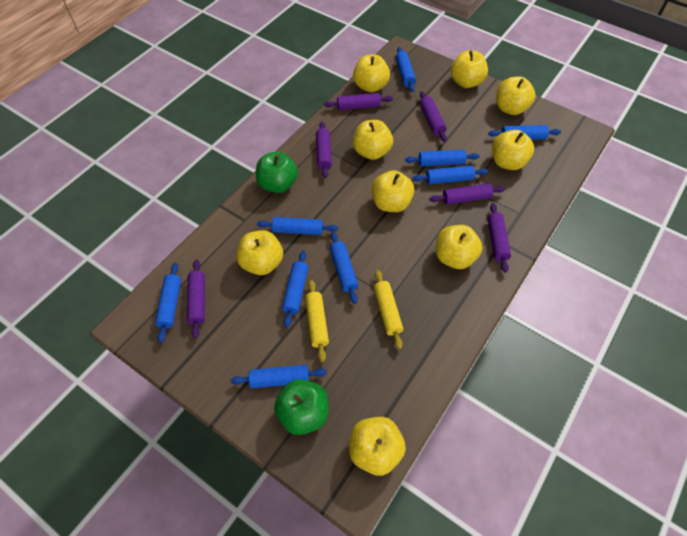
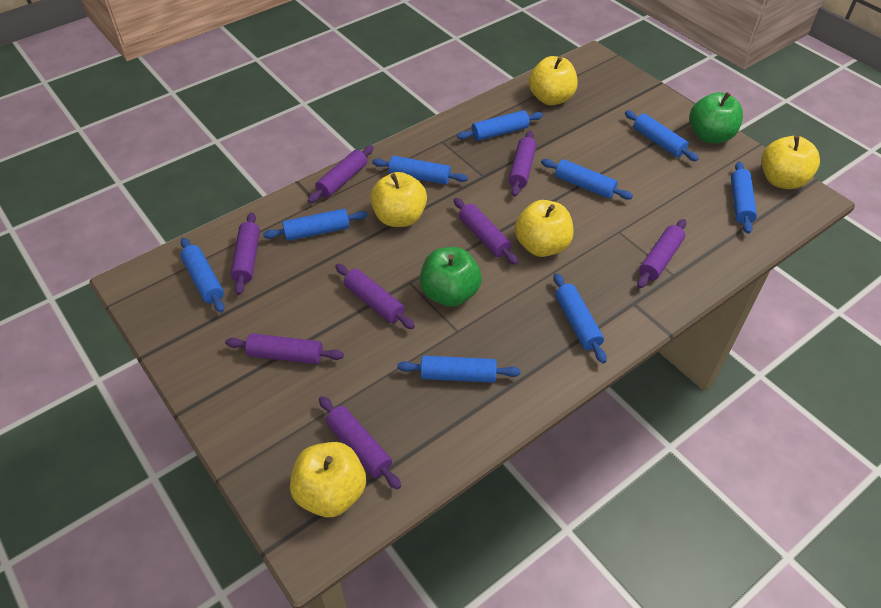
purple rolling pin: [187,260,205,338] [316,122,332,178] [324,93,393,110] [420,91,447,142] [429,183,506,205] [487,203,511,273] = 6 -> [225,333,344,364] [231,212,260,295] [308,145,374,203] [319,396,401,490] [335,264,415,329] [454,198,518,265] [509,131,536,197] [637,219,686,288] = 8
yellow apple: [237,230,283,275] [349,417,406,476] [353,55,390,93] [353,120,393,160] [371,170,414,212] [436,225,482,269] [451,50,488,88] [492,130,534,170] [496,76,536,115] = 9 -> [290,442,366,517] [370,172,427,227] [515,200,573,257] [529,56,578,105] [761,135,820,189] = 5
yellow rolling pin: [305,280,329,362] [374,270,403,349] = 2 -> none = 0

